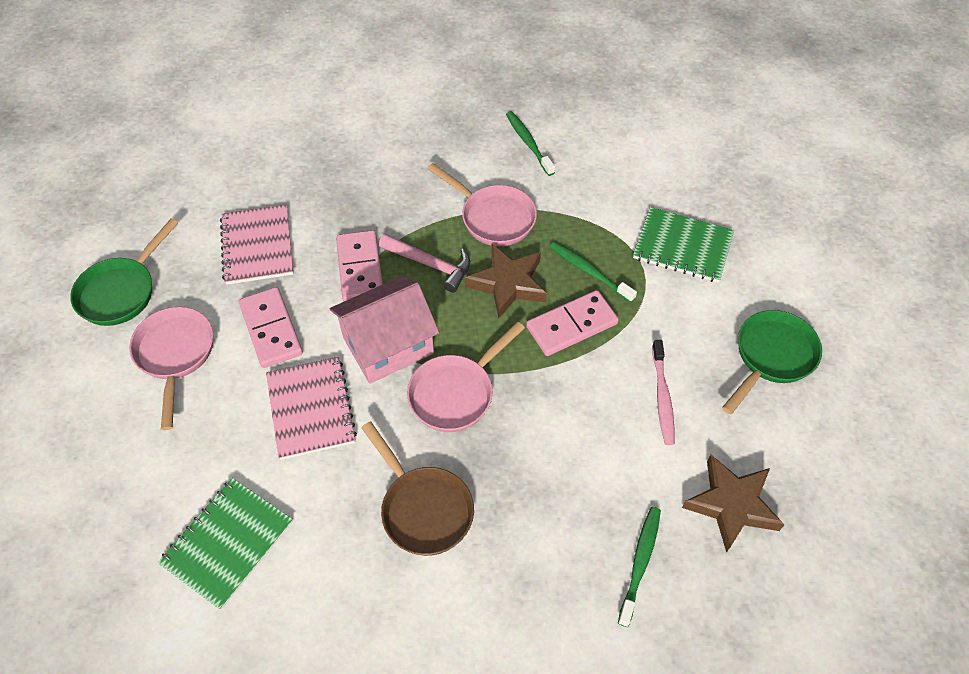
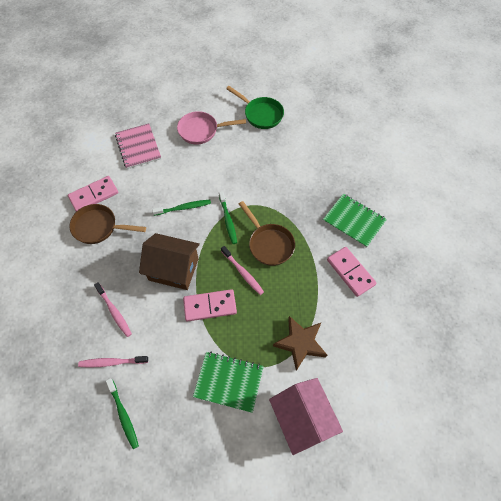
brown house: none = 0 -> [139,233,200,290] = 1
brown pan: [361,421,474,556] = 1 -> [69,204,146,244] [239,201,295,266] = 2
brown star: [465,244,547,318] [682,455,785,553] = 2 -> [273,316,327,371] = 1
green pan: [70,218,178,326] [722,310,822,415] = 2 -> [226,86,284,129] = 1
pink hammer: [379,234,470,293] = 1 -> none = 0
pink notebook: [220,205,293,285] [266,357,357,460] = 2 -> [115,123,161,169] = 1
pink pan: [129,307,214,430] [407,322,525,432] [428,163,537,246] = 3 -> [177,111,246,144] = 1
pink toothbrush: [652,340,674,445] = 1 -> [78,356,148,368] [94,282,132,337] [221,246,264,295] = 3

